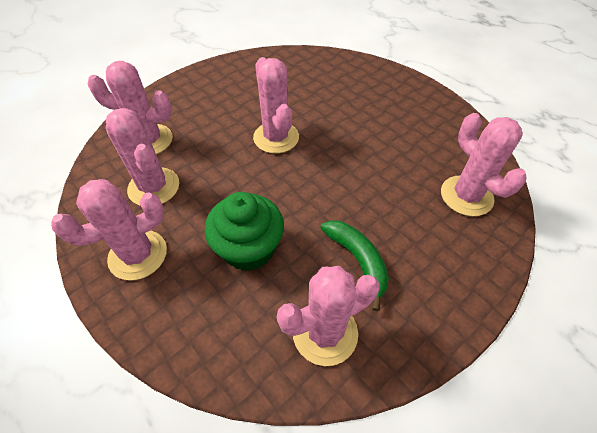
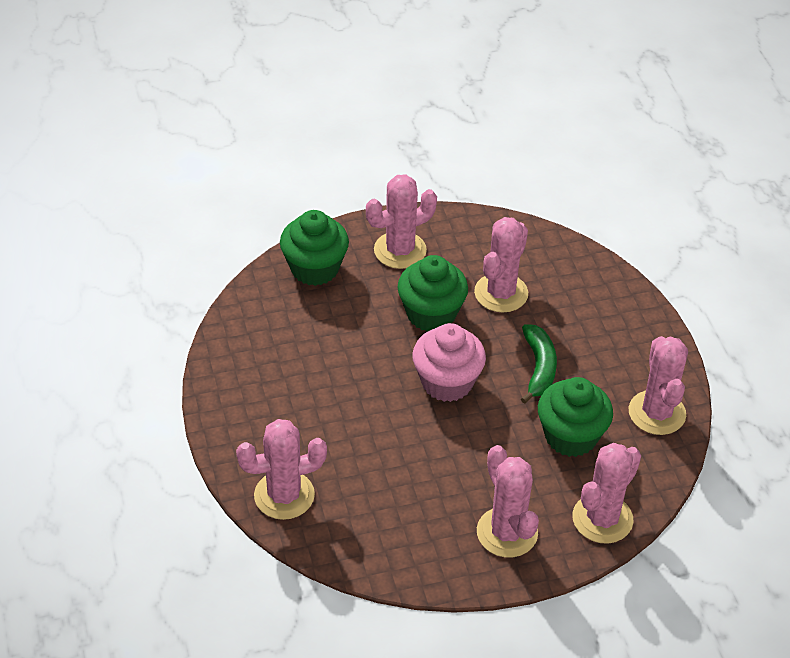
green cupcake: [205,192,284,271] = 1 -> [280,210,349,286] [397,255,468,332] [538,377,613,457] = 3
pink cupcake: none = 0 -> [412,323,486,402] = 1

